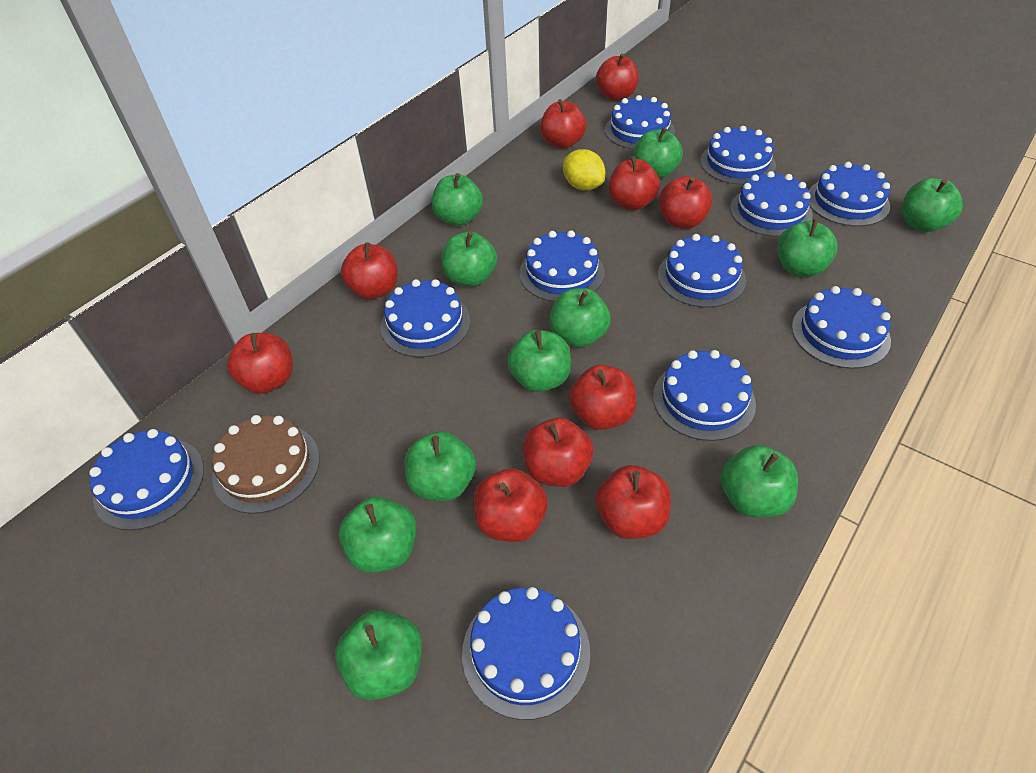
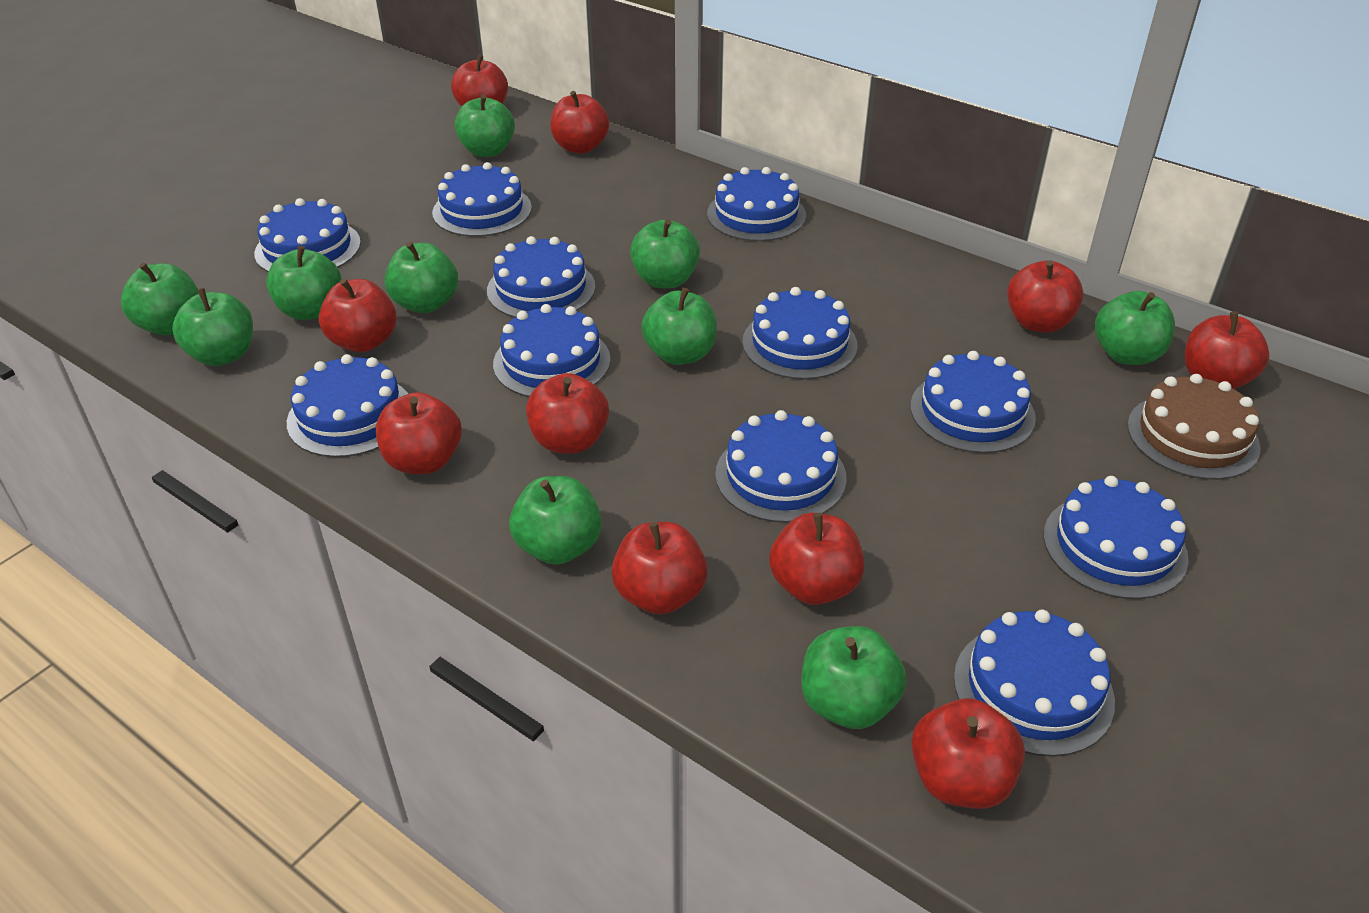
green apple: [335,610,422,700] [339,497,416,573] [404,431,476,501] [432,173,483,226] [442,231,497,287] [507,330,571,392] [549,288,611,348] [634,127,683,179] [721,445,798,517] [777,219,838,277] [902,178,963,232] = 11 -> [121,262,199,335] [172,288,253,366] [266,245,342,320] [385,241,458,313] [455,94,515,157] [509,476,602,565] [630,219,700,288] [641,288,717,365] [801,626,907,729] [1095,291,1175,365] = 10
yellow lemon: [563,149,605,190] = 1 -> none = 0

